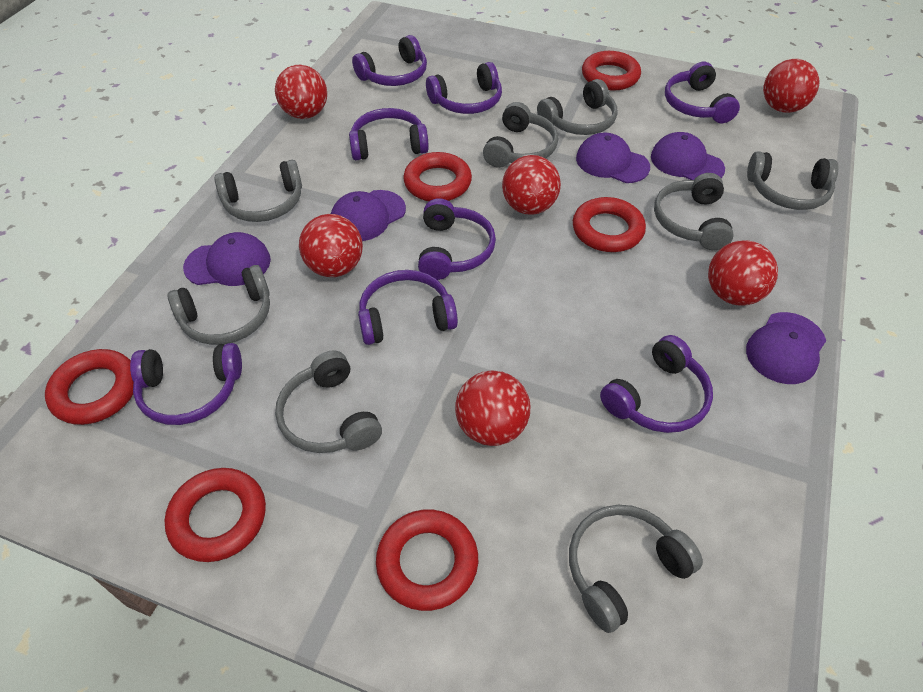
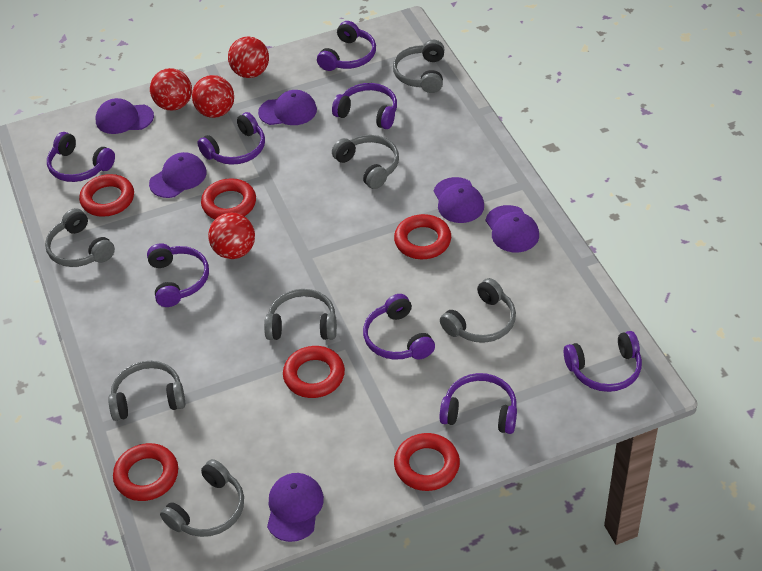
grey headphones: [168,265,270,345] [215,160,302,222] [275,350,382,453] [483,102,558,168] [537,79,617,135] [569,505,703,633] [654,173,734,250] [747,151,838,210] = 8 -> [45,208,115,267] [108,361,185,421] [160,459,244,537] [264,289,337,340] [332,135,399,189] [393,40,444,93] [440,278,516,343] = 7
purple cap: [183,232,271,286] [331,190,406,241] [576,133,650,183] [651,132,725,180] [746,312,826,384] = 5 -> [96,98,154,134] [149,152,207,198] [258,90,317,125] [267,473,324,542] [434,177,484,223] [486,205,539,252] = 6
red ball: [275,65,327,119] [299,214,363,277] [455,371,530,446] [502,155,561,215] [708,240,778,306] [763,59,819,113] = 6 -> [150,68,192,111] [192,75,234,118] [208,213,255,259] [228,37,269,78] = 4

